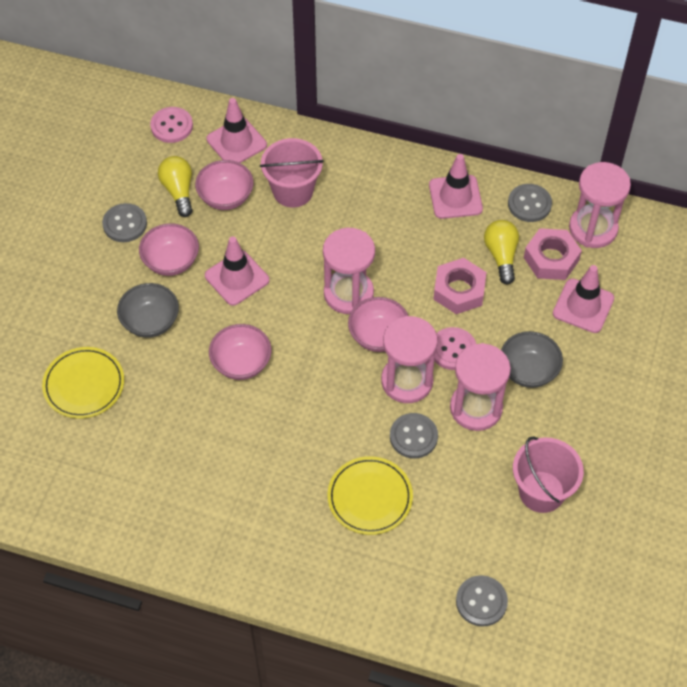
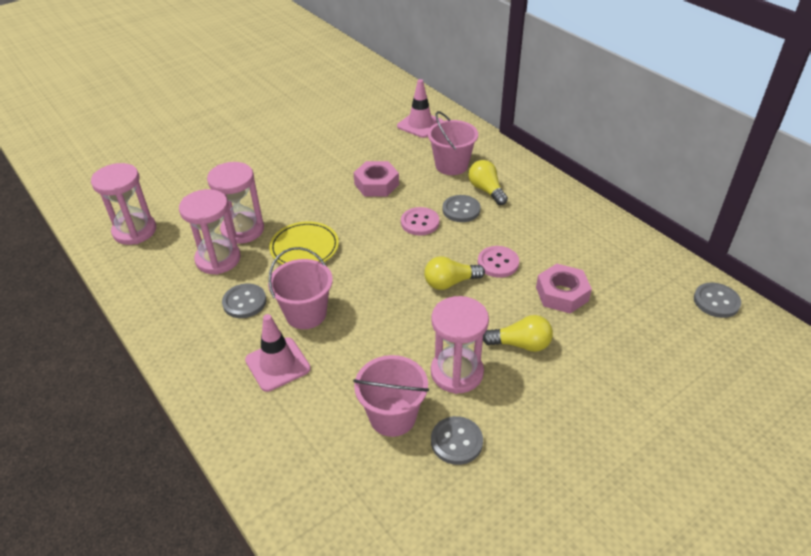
grey bowl: [117,283,179,338] [501,331,563,388] = 2 -> none = 0
pink bowl: [139,223,199,276] [195,160,254,210] [209,324,271,380] [348,297,408,352] = 4 -> none = 0
pink bucket: [260,138,324,208] [513,436,584,513] = 2 -> [268,247,333,329] [353,355,429,437] [428,111,478,175] = 3
pink traffic cone: [205,236,269,306] [207,98,267,163] [429,154,483,219] [553,265,614,333] = 4 -> [245,314,311,392] [397,79,443,138] = 2
yellow light bulb: [158,156,193,217] [484,220,519,285] = 2 -> [424,256,485,290] [468,160,508,205] [483,315,553,352] = 3
yellow plate: [42,347,124,419] [328,456,413,535] = 2 -> [269,222,339,264] = 1

